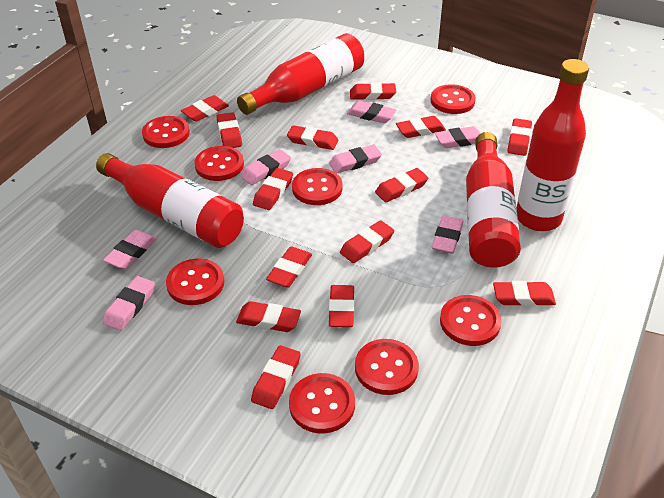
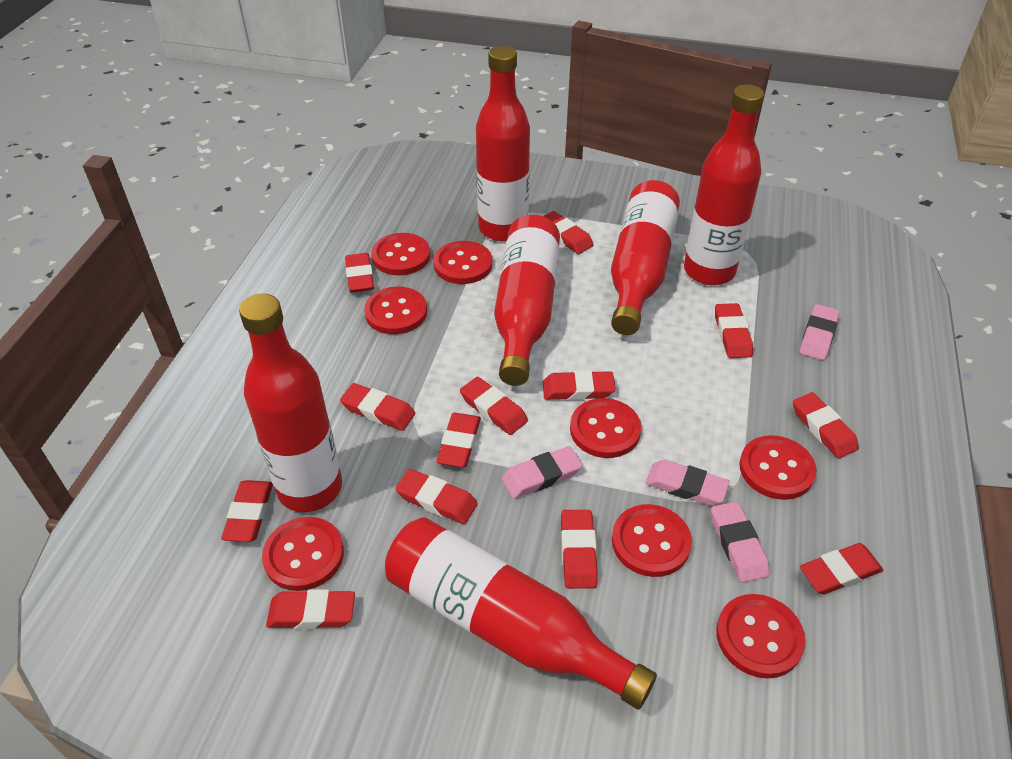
pink eraser: [103,230,157,269] [103,276,155,331] [241,149,291,185] [329,145,382,173] [347,100,396,123] [432,216,463,254] [435,126,481,148] = 7 -> [502,446,582,499] [646,459,729,506] [711,502,770,583] [800,304,840,360] = 4
red bottle: [96,153,244,248] [237,33,364,115] [466,132,521,268] [516,59,589,231] = 4 -> [239,294,342,512] [385,517,657,710] [476,46,530,242] [494,215,560,386] [611,180,680,335] [684,84,764,285] = 6
red eraser: [181,95,229,121] [216,112,242,148] [236,301,301,332] [251,345,301,409] [253,168,293,210] [266,247,312,288] [287,125,338,150] [329,285,355,327] [340,220,394,263] [350,82,396,100] [375,168,428,202] [396,116,446,138] [493,281,556,306] [507,118,532,156] = 14 -> [221,480,273,542] [266,589,355,629] [340,383,415,431] [345,253,374,293] [395,469,478,524] [436,413,481,467] [460,377,528,435] [543,211,593,254] [543,370,616,400] [561,510,598,589] [715,303,753,358] [793,392,859,458] [800,543,883,595] = 13

